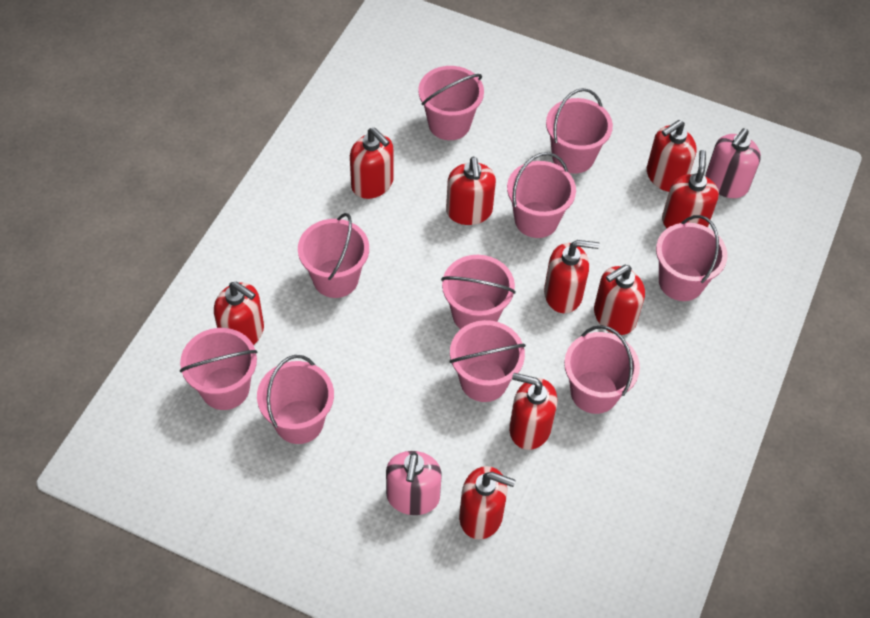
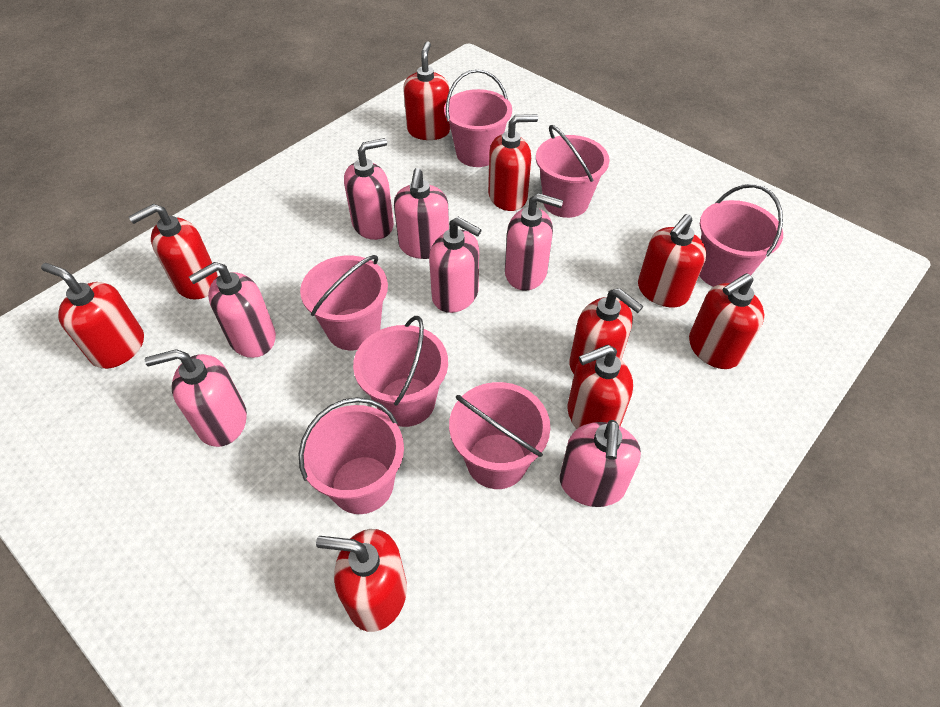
pink bucket: [180,328,258,410] [257,355,334,444] [298,213,369,298] [418,66,484,140] [441,255,516,329] [450,320,526,402] [507,152,576,238] [546,88,613,174] [564,325,640,414] [656,215,727,301] = 10 -> [299,397,404,514] [300,255,388,350] [353,316,448,427] [444,69,512,167] [449,382,550,489] [536,125,610,218] [699,184,783,287] = 7
pink soap dispenser: [386,451,442,515] [705,128,761,198] = 2 -> [145,349,247,447] [189,262,276,358] [344,138,394,240] [394,168,449,259] [429,217,481,313] [505,193,563,291] [560,420,641,507] = 7

